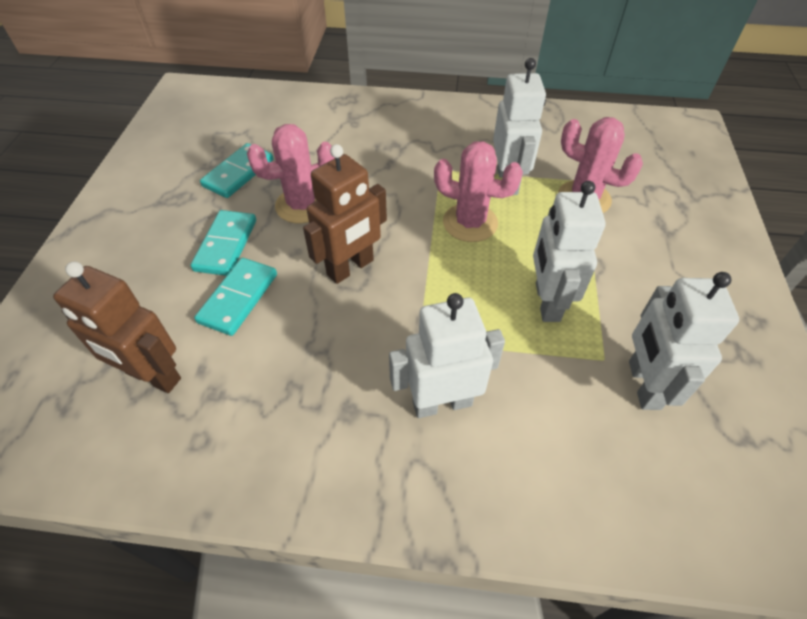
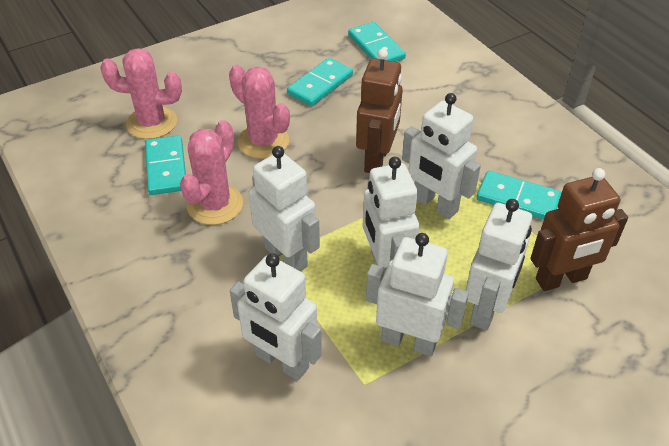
turquoise domino: [190,210,256,276] [194,258,277,336] [200,143,273,198] = 3 -> [145,135,186,195] [287,58,353,106] [348,22,406,62] [476,171,561,220] = 4
white robot: [389,293,505,418] [493,58,546,195] [533,181,605,322] [629,272,739,410] = 4 -> [230,253,322,381] [249,146,320,271] [363,157,420,274] [366,233,469,356] [402,93,481,219] [466,199,532,330] = 6

